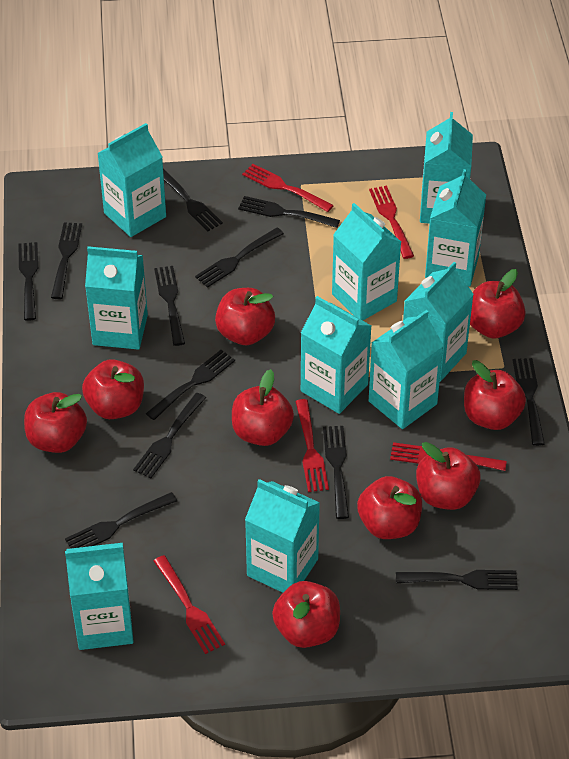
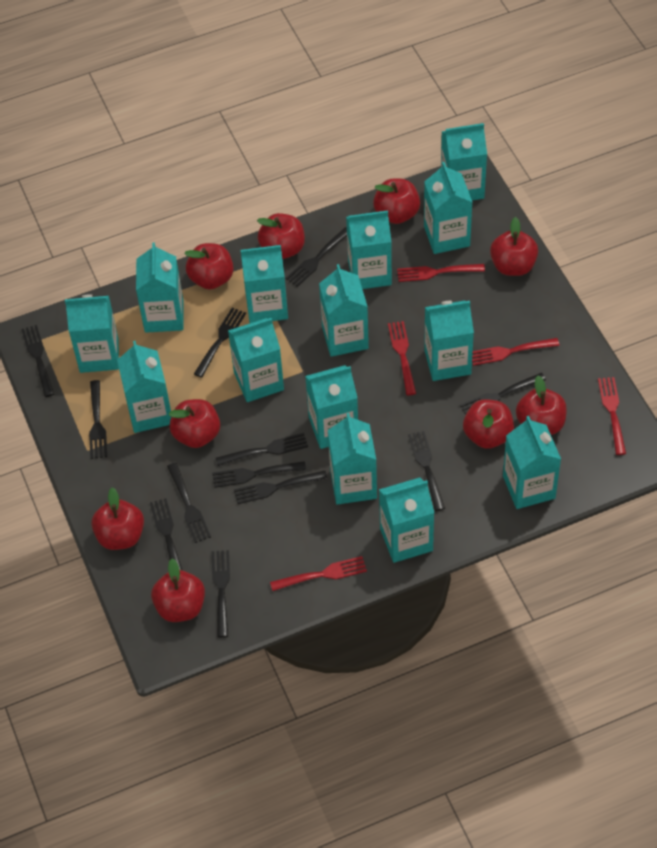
turquoise carton: [65,543,134,650] [85,246,148,350] [97,123,166,237] [245,479,320,593] [301,296,371,414] [332,203,401,321] [369,310,444,429] [403,262,474,382] [420,112,473,224] [425,169,486,286] = 10 -> [65,294,119,373] [117,341,171,433] [136,242,183,333] [228,318,284,402] [240,245,288,323] [305,365,358,449] [319,264,369,357] [328,413,377,505] [346,210,392,289] [379,478,434,563] [424,162,473,254] [424,300,474,381] [441,123,487,201] [503,416,561,509] = 14

